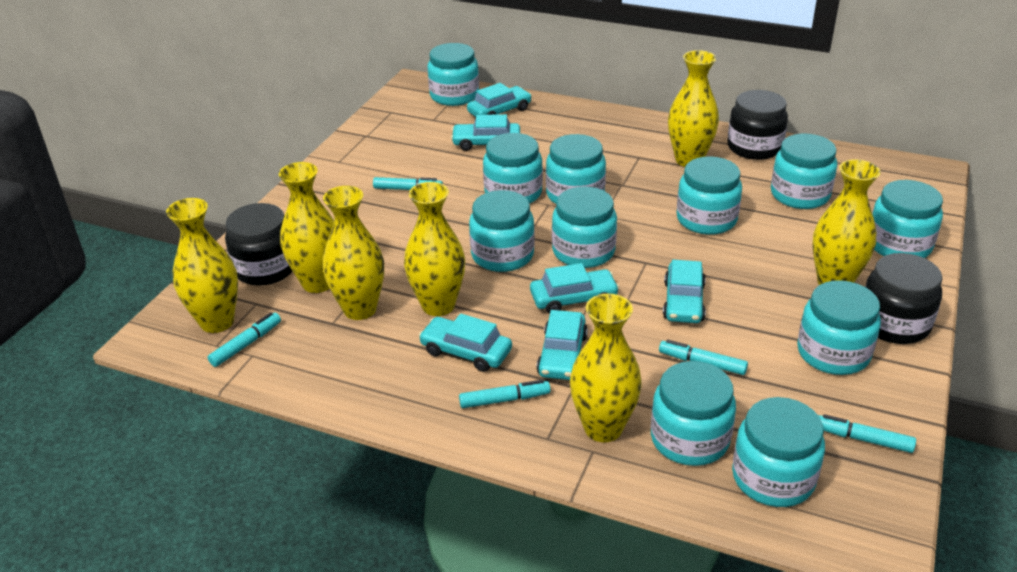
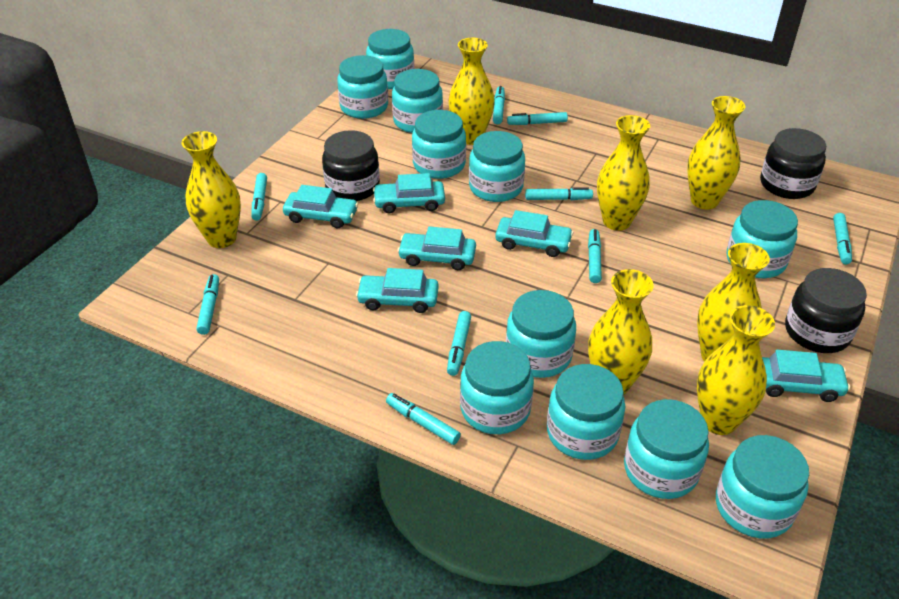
turquoise marker: [208,312,281,367] [373,177,443,190] [459,380,551,408] [659,340,748,375] [818,414,916,453] = 5 -> [196,274,219,335] [251,173,267,221] [386,393,461,445] [447,311,471,376] [493,86,505,124] [507,112,568,125] [525,187,593,200] [588,229,602,283] [833,213,852,264] = 9

